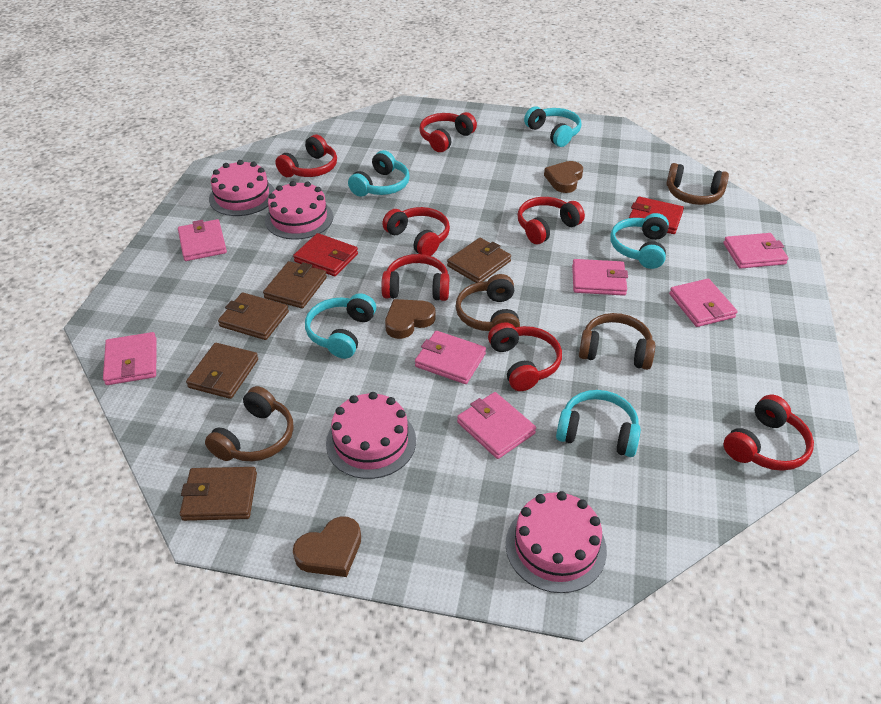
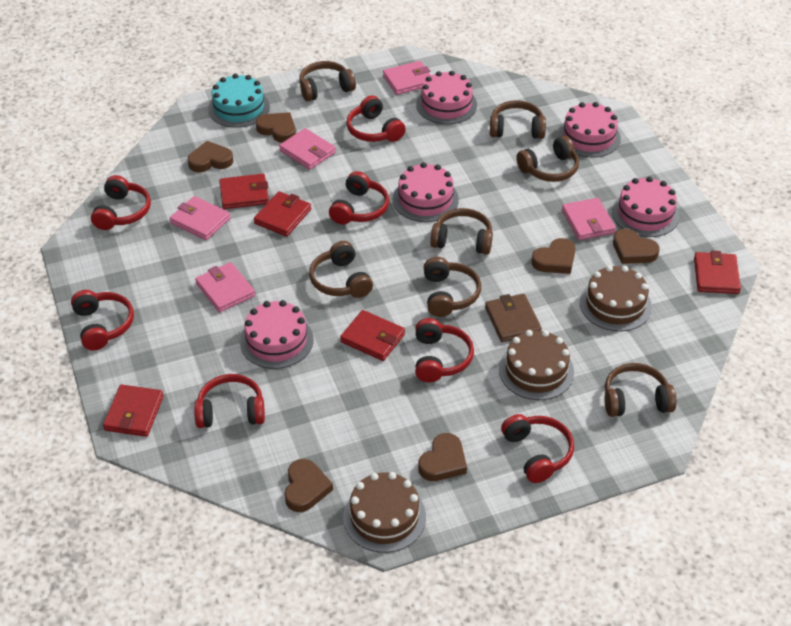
brown cake: none = 0 -> [343,472,426,553] [499,330,574,400] [580,265,652,331] = 3
brown headphones: [205,386,294,461] [456,274,520,331] [579,313,655,370] [666,163,729,205] = 4 -> [299,61,356,101] [309,241,373,298] [424,257,481,317] [430,208,493,255] [490,100,546,139] [516,136,579,182] [605,363,677,417] = 7
brown heart: [293,516,361,577] [385,299,436,339] [544,161,583,193] = 3 -> [188,141,233,172] [256,112,296,143] [285,459,333,512] [418,433,467,481] [531,238,576,274] [613,229,660,264] = 6
brown wallet: [180,467,257,521] [186,343,258,399] [218,292,289,340] [263,261,327,309] [447,238,511,283] = 5 -> [485,294,542,342] = 1
pink cake: [209,160,275,216] [265,181,333,240] [326,392,416,479] [506,491,607,593] = 4 -> [240,300,314,369] [393,162,459,222] [416,71,477,124] [558,102,621,157] [612,176,679,237] = 5
pink wallet: [103,332,157,385] [178,219,227,261] [415,331,486,384] [457,392,536,459] [572,259,628,296] [669,279,737,327] [723,233,789,269] = 7 -> [170,196,231,240] [195,262,255,312] [279,128,336,170] [383,61,431,95] [562,198,616,240] = 5
red wallet: [293,233,358,276] [629,196,684,234] = 2 -> [103,384,164,437] [219,174,269,209] [254,191,311,236] [340,310,405,361] [694,251,741,294] = 5
turquoise cake: none = 0 -> [208,74,270,128] = 1
turquoise headphones: [305,293,376,359] [348,150,410,197] [524,106,582,147] [556,390,641,457] [610,213,669,269] = 5 -> none = 0

